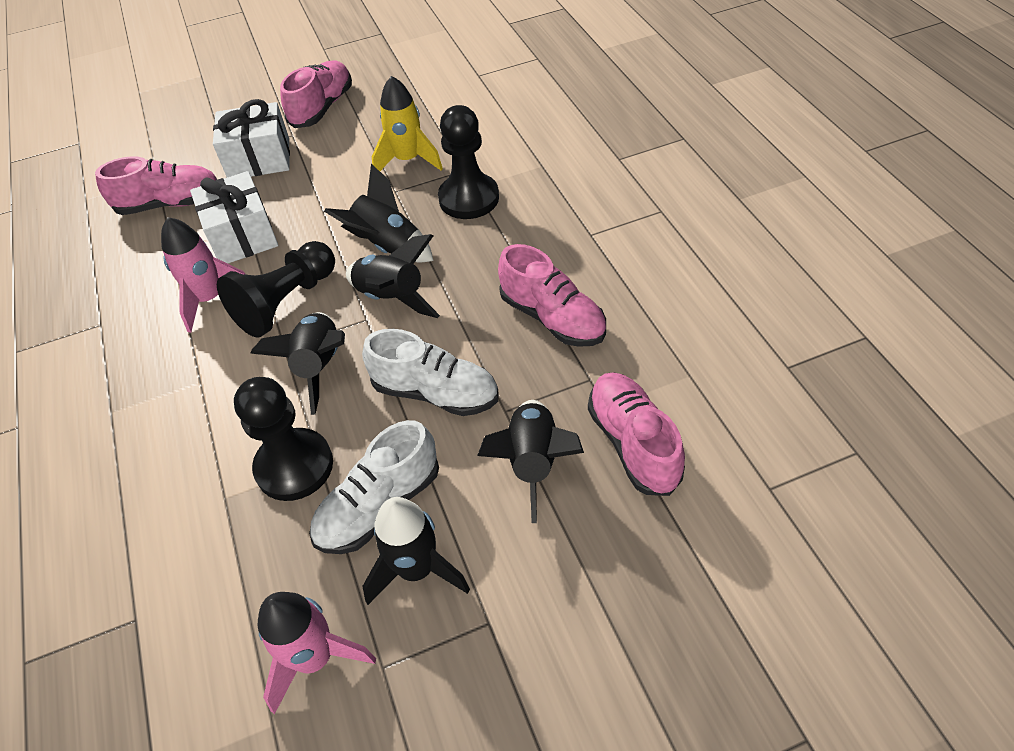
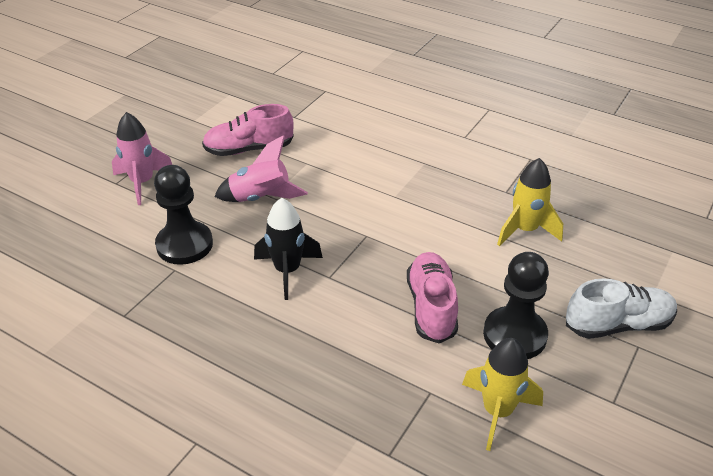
black pawn: [217,241,335,338] [234,377,333,501] [438,105,499,219] = 3 -> [154,165,213,265] [483,252,549,359] = 2
black rocket: [250,312,345,415] [324,164,433,262] [346,234,440,318] [363,497,470,605] [477,400,584,523] = 5 -> [254,198,323,300] = 1
pink shoe: [95,156,217,215] [280,61,352,128] [498,244,606,347] [588,372,685,496] = 4 -> [202,104,294,156] [407,252,458,344] = 2
white gift: [190,171,278,264] [213,99,290,177] = 2 -> none = 0
white shoe: [309,420,439,554] [362,329,498,416] = 2 -> [566,278,677,339] = 1
yellow rocket: [372,76,443,171] = 1 -> [462,338,543,451] [497,158,563,246] = 2

